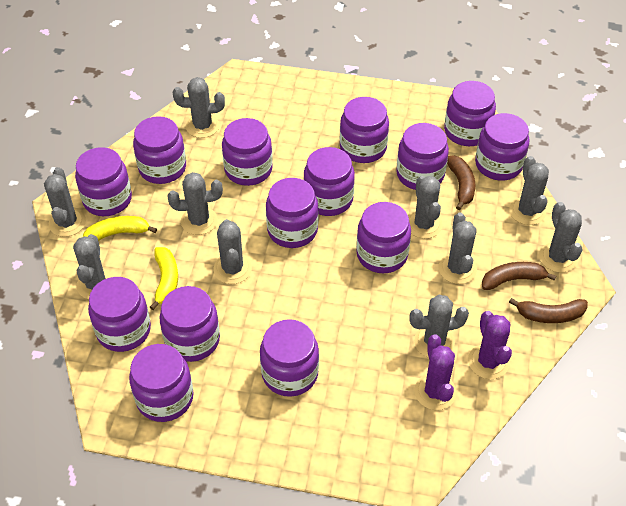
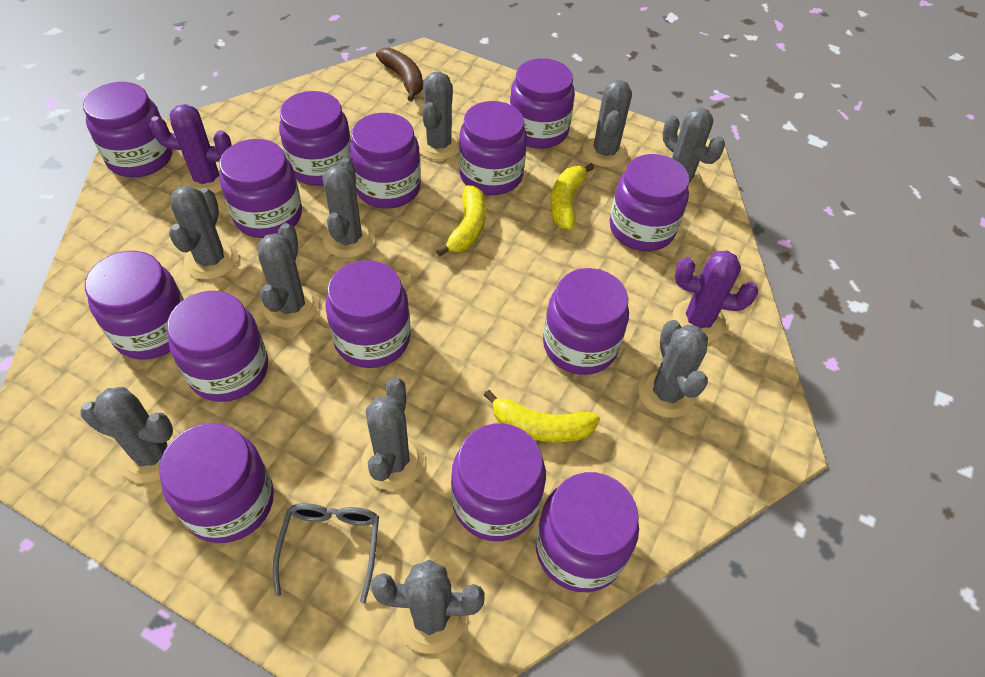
brown banana: [447,156,476,210] [482,262,556,290] [509,298,588,323] = 3 -> [376,48,423,101] = 1
grey glasses: none = 0 -> [273,503,379,603] = 1
yellow banana: [83,216,157,241] [150,247,178,310] = 2 -> [436,185,486,257] [484,390,600,442] [551,163,594,230] = 3

